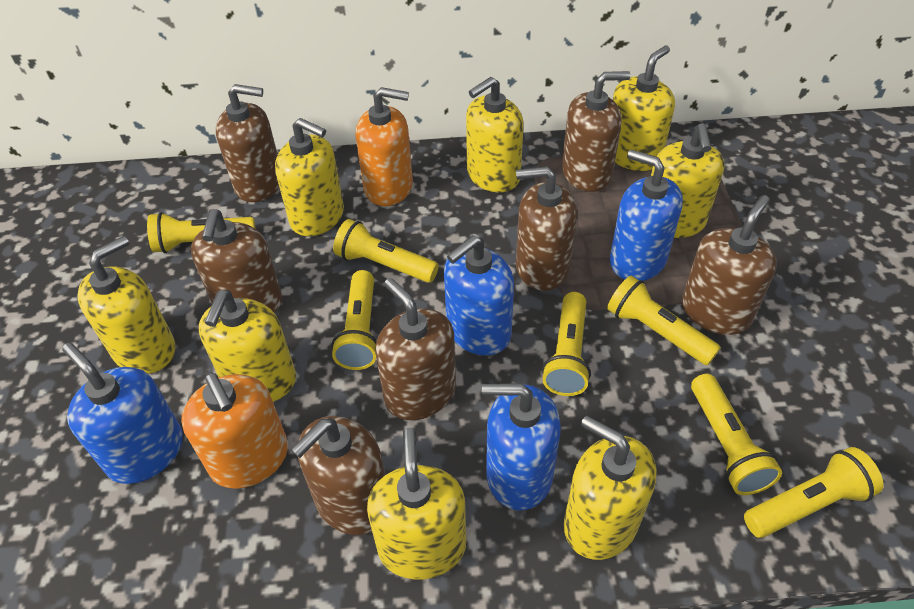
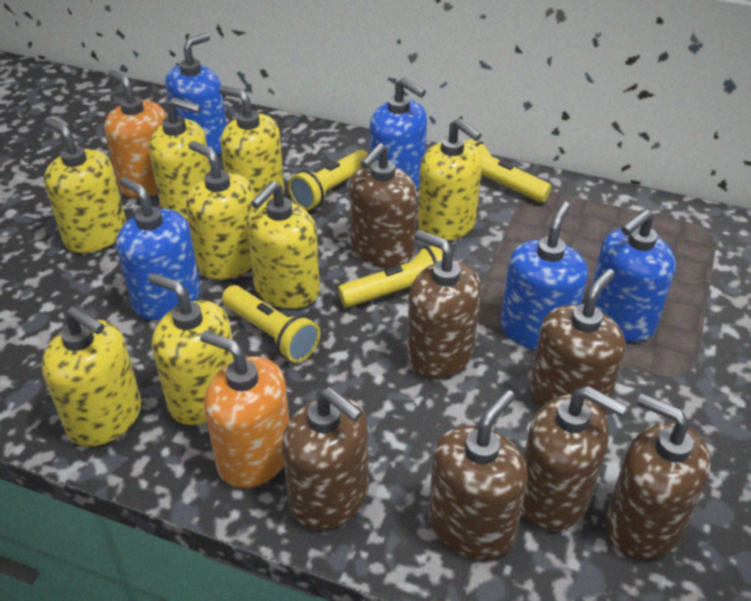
blue soap dispenser: [62,343,183,484] [444,235,514,356] [481,383,561,511] [610,150,683,281] = 4 -> [116,177,200,320] [165,33,227,154] [370,77,427,189] [500,202,588,350] [592,210,676,342] = 5
yellow flashlight: [147,212,256,253] [332,270,377,370] [333,219,439,283] [542,292,591,396] [607,276,721,365] [691,374,782,495] [744,447,884,538] = 7 -> [222,285,320,362] [288,150,368,210] [338,246,443,307] [469,139,551,202] = 4

